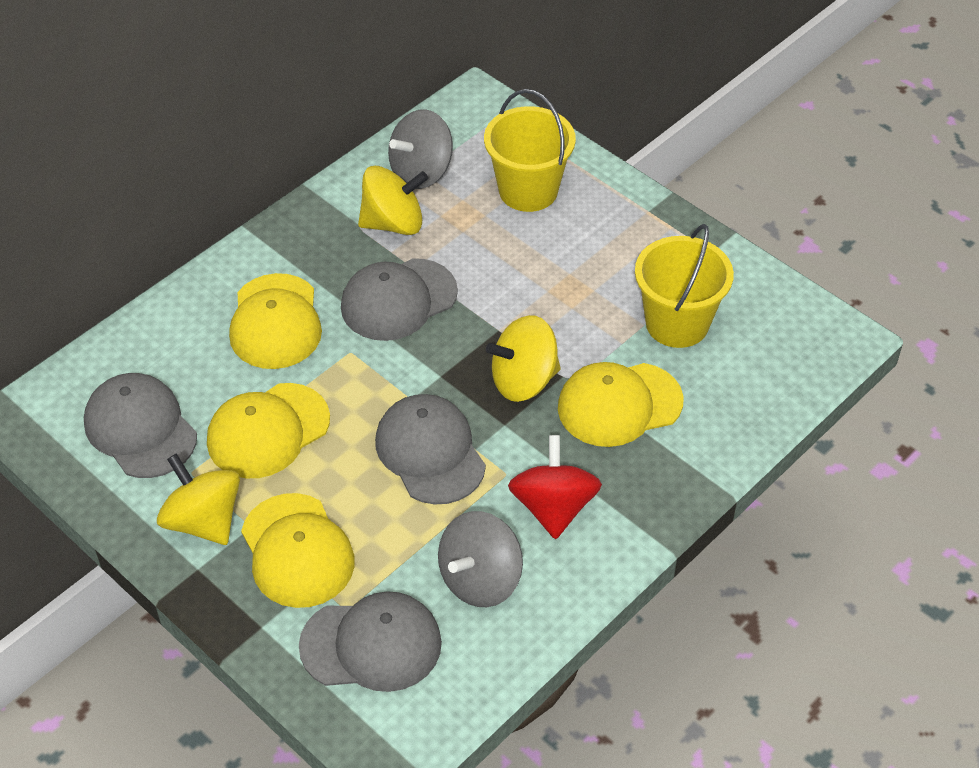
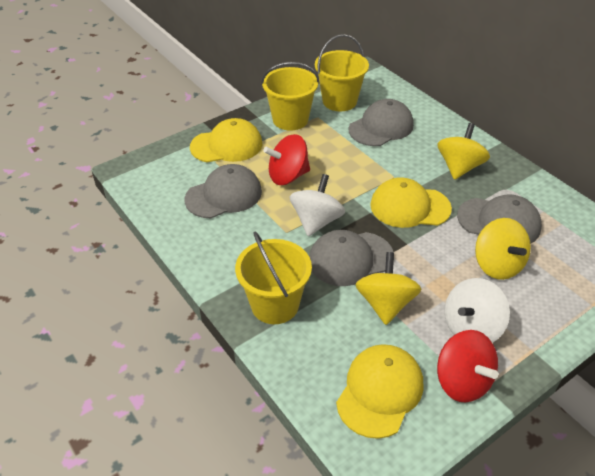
grey spinning top: [388,110,453,189] [438,511,523,607] = 2 -> none = 0
red spinning top: [508,435,602,539] = 1 -> [263,134,310,185] [437,330,498,402] = 2
white spinning top: none = 0 -> [290,174,345,236] [445,278,510,343] = 2
yellow bucket: [484,89,576,212] [635,224,734,348] = 2 -> [235,231,312,324] [261,62,319,131] [315,34,369,111] = 3
yellow cap: [207,383,330,478] [229,273,322,369] [241,493,355,608] [558,362,684,447] = 4 -> [190,118,262,162] [336,344,423,439] [370,177,452,228] = 3

